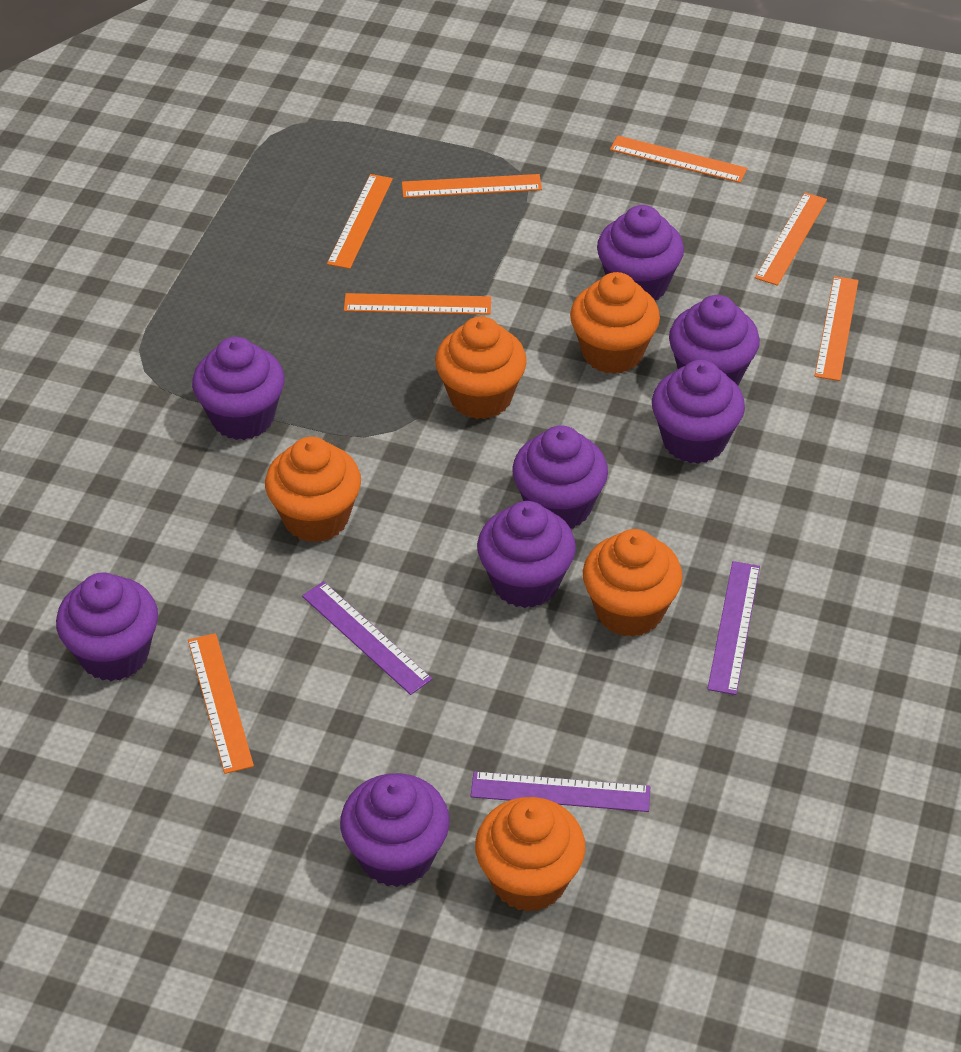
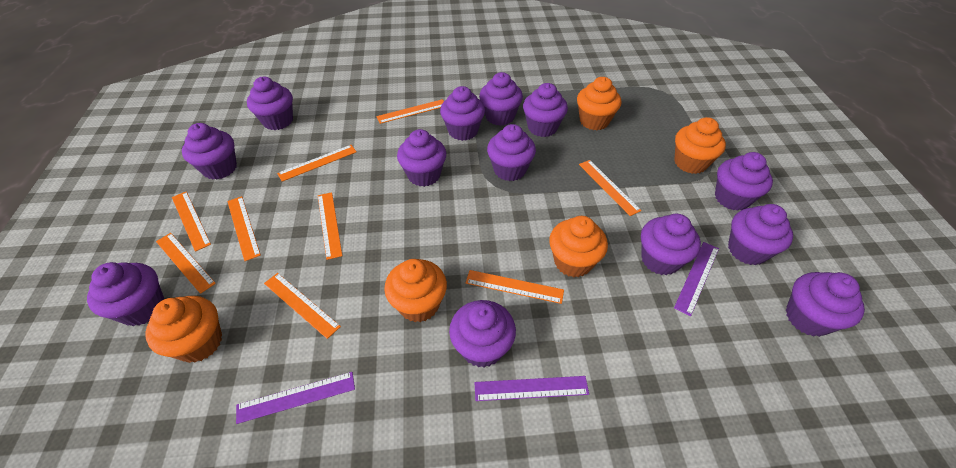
orange ruler: [188,633,254,774] [327,174,393,269] [344,293,491,315] [402,174,542,198] [610,136,747,183] [755,192,827,286] [814,276,858,381] = 7 -> [156,233,216,294] [172,191,211,252] [227,196,261,261] [264,273,341,339] [277,145,357,182] [318,192,342,260] [376,99,444,124] [466,270,564,304] [579,160,641,216] = 9
purple cupcake: [56,572,158,681] [192,337,284,440] [340,773,450,887] [477,501,576,608] [512,425,608,529] [597,205,684,300] [652,360,745,464] [669,295,760,386] = 8 -> [87,262,164,326] [182,123,237,180] [247,77,293,130] [397,129,446,187] [440,86,485,141] [449,300,516,368] [479,72,523,126] [487,124,536,181] [523,83,568,137] [641,214,701,275] [715,152,773,211] [728,204,793,265] [786,272,865,337] = 13

